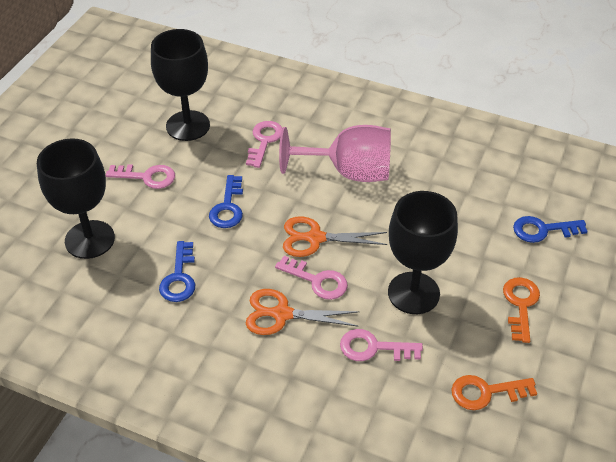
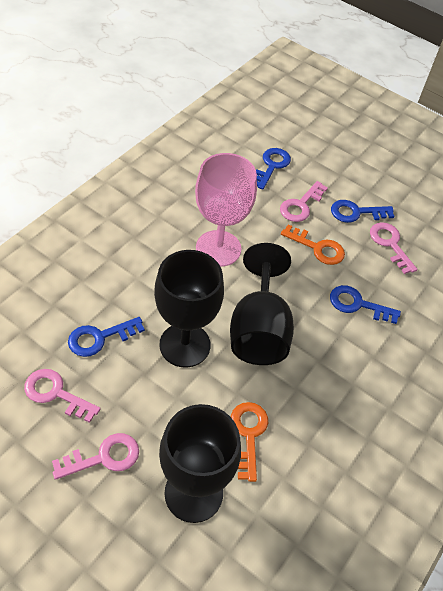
blue key: [159,241,195,302] [209,175,243,228] [513,216,588,243] = 3 -> [68,317,145,357] [256,148,291,190] [330,285,401,324] [331,200,394,223] = 4
orange scissors: [246,289,360,335] [283,216,388,257] = 2 -> none = 0

